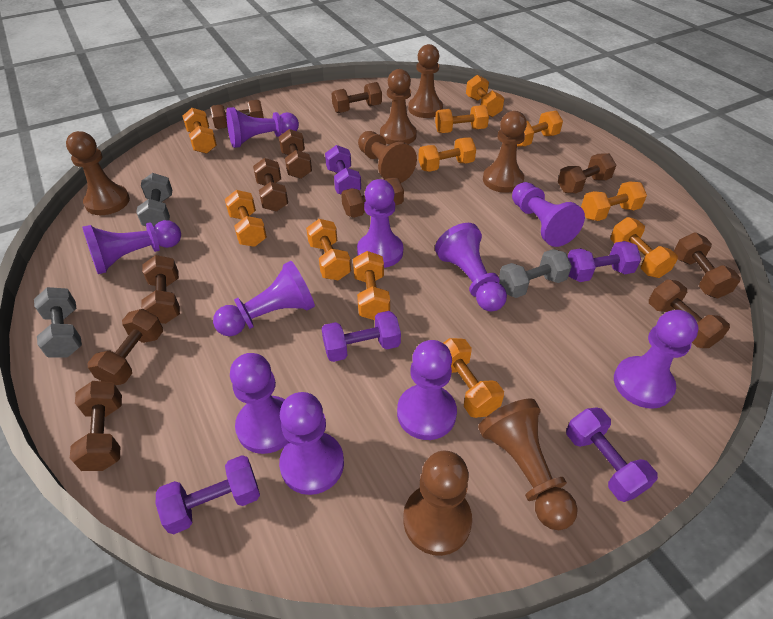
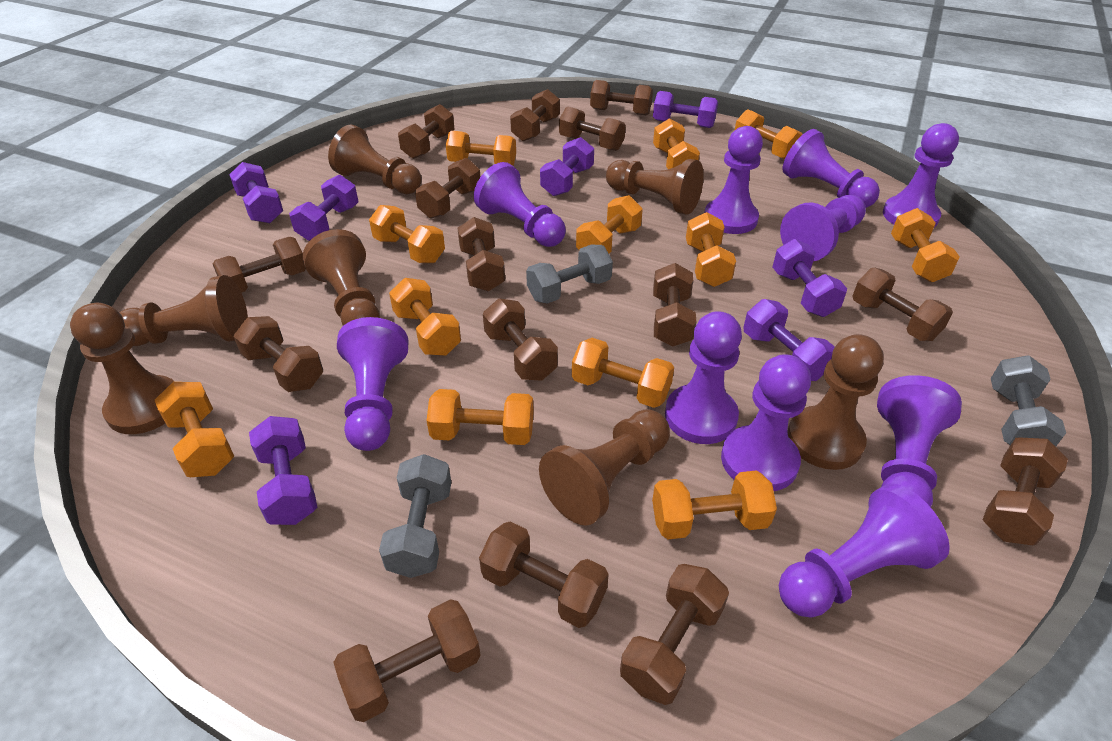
brown dumbbell: [70,381,122,471] [87,309,163,385] [141,255,180,324] [210,100,264,129] [253,158,288,212] [279,129,312,179] [331,82,382,113] [341,177,404,218] [558,153,616,194] [649,280,730,348] [674,233,741,298] = 11 -> [213,237,306,293] [233,316,323,392] [333,599,480,722] [398,104,455,159] [415,158,480,219] [457,217,505,291] [479,521,609,628] [483,299,558,381] [510,89,560,141] [559,107,626,151] [590,80,653,115] [620,564,729,705] [653,263,696,347] [853,268,953,341] [983,437,1068,545] = 15
orange dumbbell: [182,108,217,154] [225,190,267,247] [306,219,351,280] [353,251,390,320] [418,137,476,172] [435,105,489,133] [443,338,504,418] [466,75,505,117] [517,111,563,147] [581,181,647,221] [611,217,678,278] = 11 -> [155,382,234,477] [369,205,445,263] [389,278,461,355] [427,389,534,445] [446,131,516,166] [572,338,674,408] [576,195,643,253] [652,470,777,539] [653,118,700,169] [686,212,736,287] [735,109,803,159] [891,208,960,282] = 12
purple dumbbell: [156,455,260,534] [321,311,401,362] [325,145,361,194] [566,407,658,502] [567,241,641,282] = 5 -> [229,162,283,223] [249,416,317,525] [289,175,358,241] [540,137,594,196] [653,91,718,128] [744,299,835,381] [773,239,847,317] = 7

